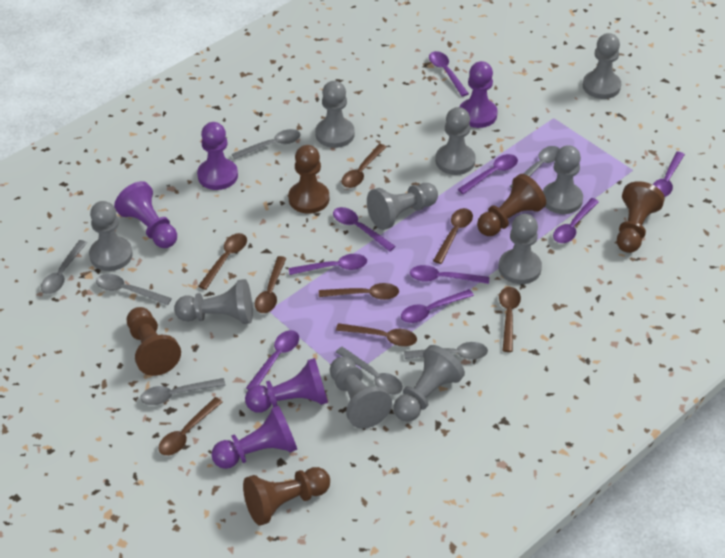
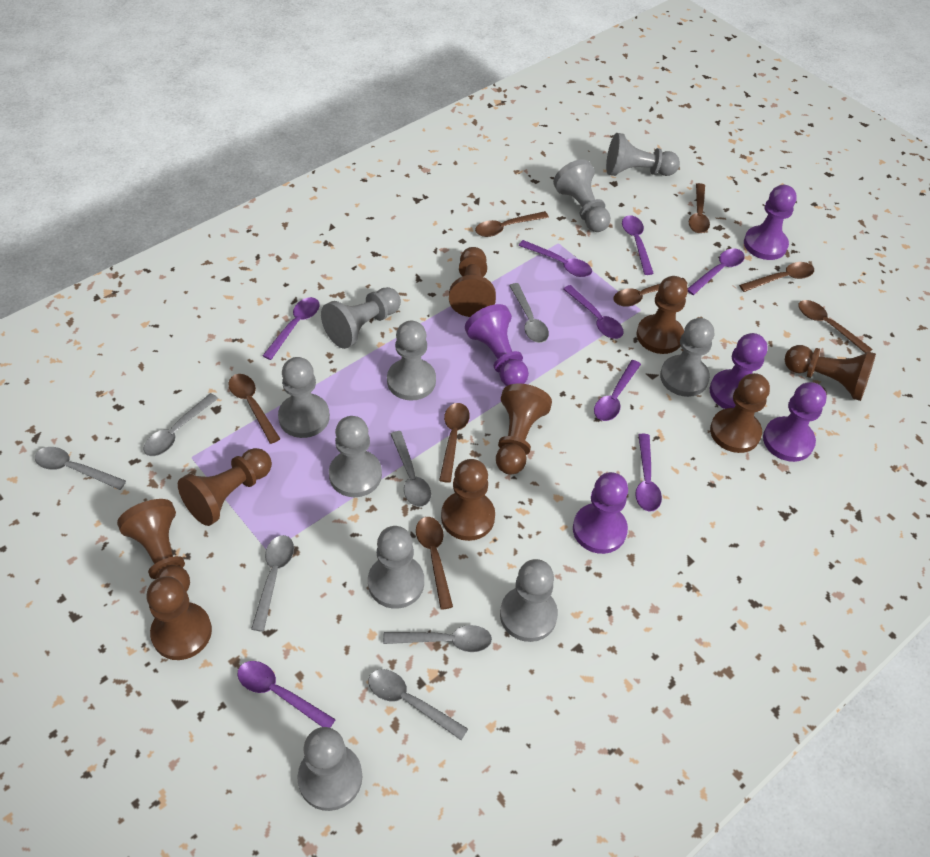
brown pawn: [127,307,181,376] [243,467,330,526] [288,145,329,214] [477,174,546,236] [617,181,665,253] = 5 -> [117,499,190,592] [147,576,212,660] [178,448,272,526] [441,459,495,541] [449,247,496,317] [496,384,552,475] [637,276,688,354] [710,373,770,453] [785,345,876,401] = 9
purple spoon: [246,330,299,390] [289,254,367,275] [333,207,396,251] [401,289,474,323] [410,265,489,284] [429,51,469,97] [458,154,518,194] [553,198,599,243] [653,151,685,197] = 9 -> [237,661,336,728] [262,297,320,360] [519,240,592,277] [563,285,623,339] [594,360,641,421] [622,215,654,275] [635,434,662,512] [688,249,745,295] = 8

